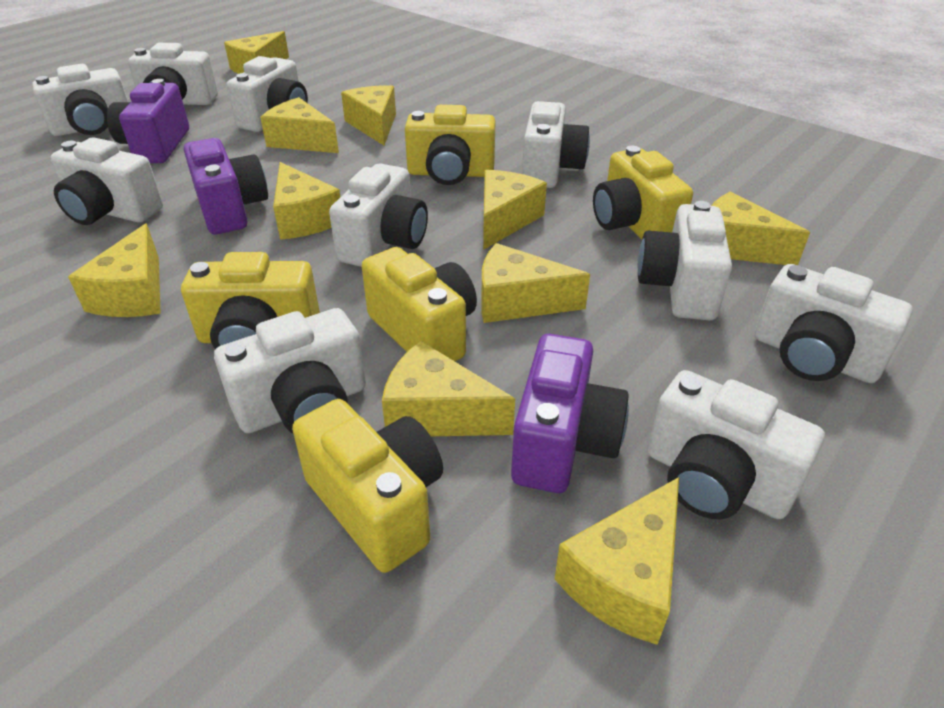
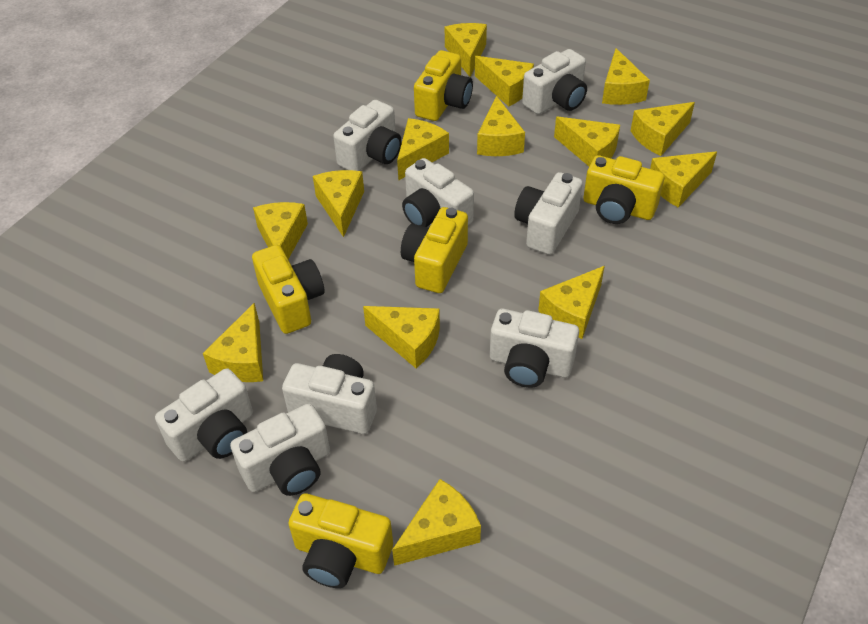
purple camera: [107,79,189,163] [184,138,268,234] [511,334,629,493] = 3 -> none = 0
white camera: [32,64,128,136] [50,137,163,225] [128,43,218,105] [214,308,366,433] [226,56,308,132] [329,163,428,267] [522,101,590,188] [638,201,732,320] [647,370,825,519] [755,264,913,383] = 10 -> [155,368,253,462] [230,403,330,496] [282,354,377,434] [333,100,402,171] [402,158,474,227] [490,309,579,388] [514,172,583,255] [522,49,587,114] = 8
yellow cheese: [68,223,161,317] [224,31,289,74] [260,97,339,153] [273,162,340,240] [341,85,396,145] [382,341,515,436] [481,243,590,323] [483,170,547,250] [555,477,679,645] [712,192,810,265] = 10 -> [203,303,263,382] [253,202,308,259] [313,170,364,237] [363,306,440,368] [392,479,481,566] [397,118,449,181] [445,23,487,77] [475,56,534,107] [477,96,525,156] [538,266,605,339] [554,116,620,166] [602,48,650,105] [631,102,695,156] [650,151,717,208] = 14

